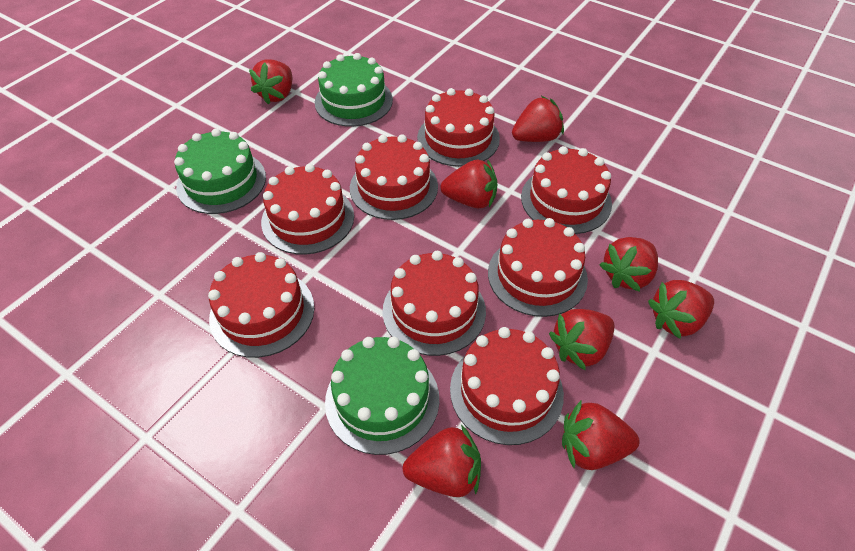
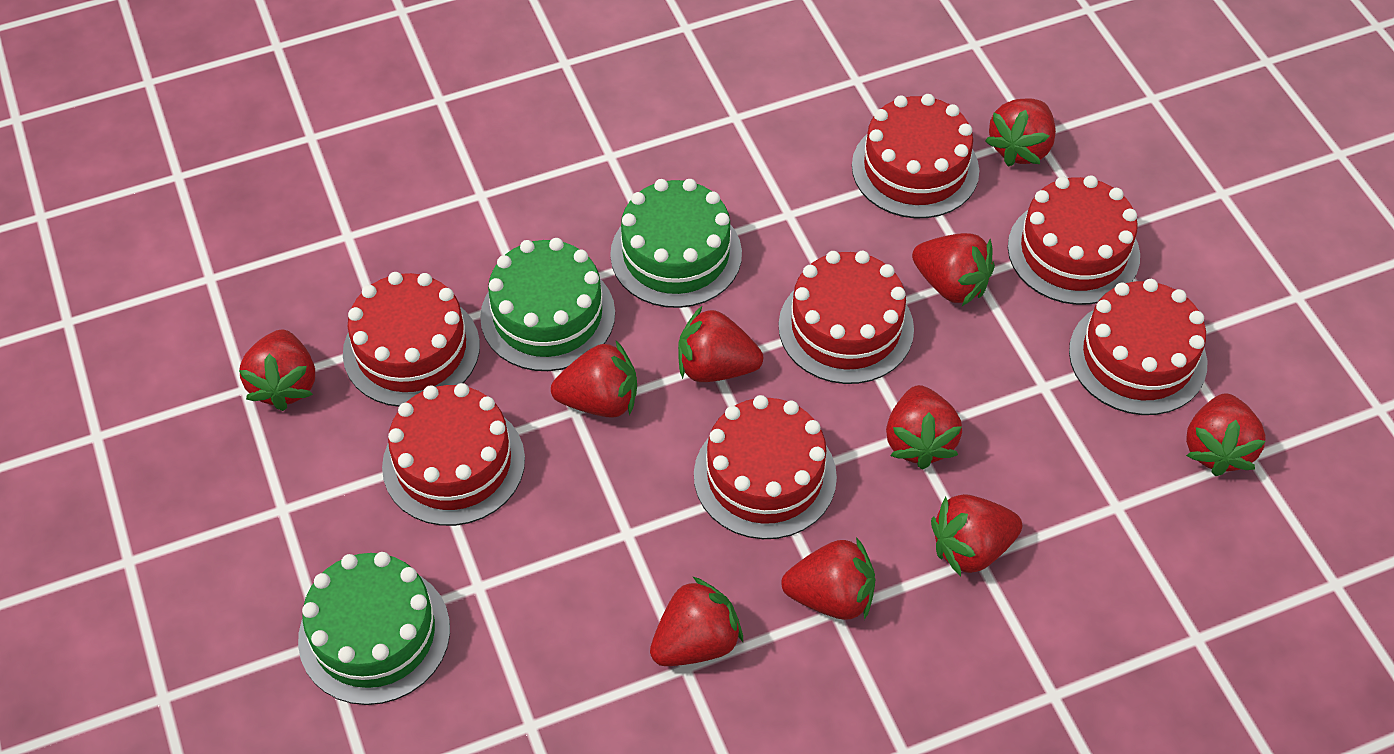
red cake: [208,252,314,358] [261,164,354,255] [350,134,438,220] [383,251,486,356] [417,88,500,167] [450,327,564,445] [488,218,588,317] [521,146,612,234] = 8 -> [343,272,480,407] [382,383,525,526] [694,395,837,539] [778,251,914,384] [852,94,979,218] [1008,175,1140,305] [1069,279,1207,415] = 7
red strawberry: [249,59,292,105] [403,425,481,497] [440,159,498,208] [512,96,564,142] [549,309,614,371] [562,401,640,470] [599,237,658,292] [648,280,714,339] = 8 -> [239,330,315,411] [551,341,637,418] [650,577,743,666] [678,306,763,382] [781,537,876,620] [886,385,962,470] [912,233,995,306] [931,494,1022,576] [985,98,1056,166] [1186,393,1266,476] = 10

